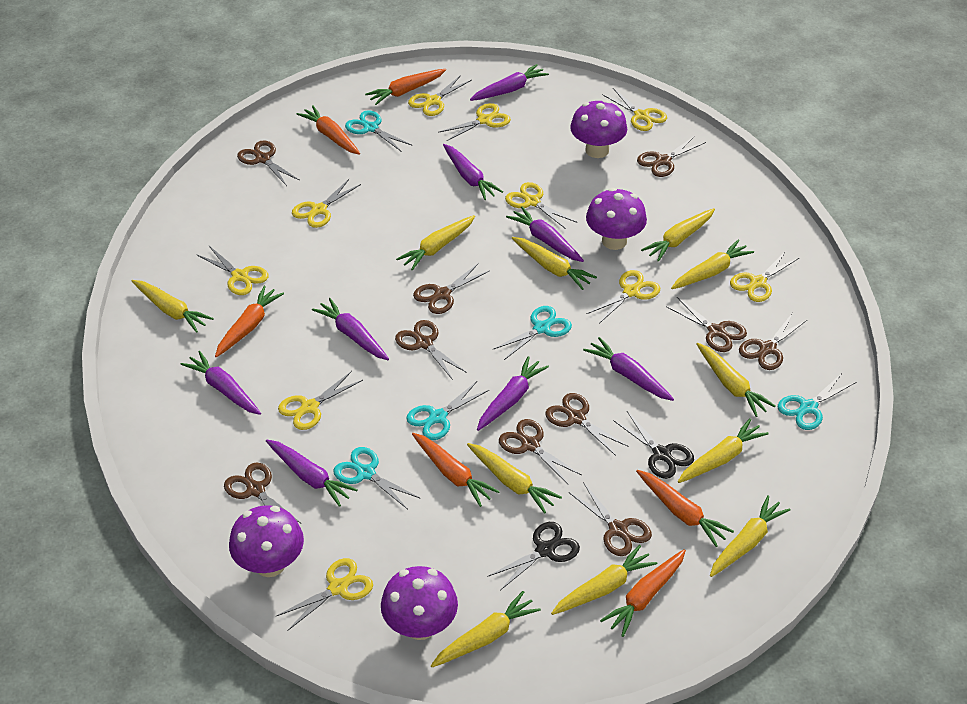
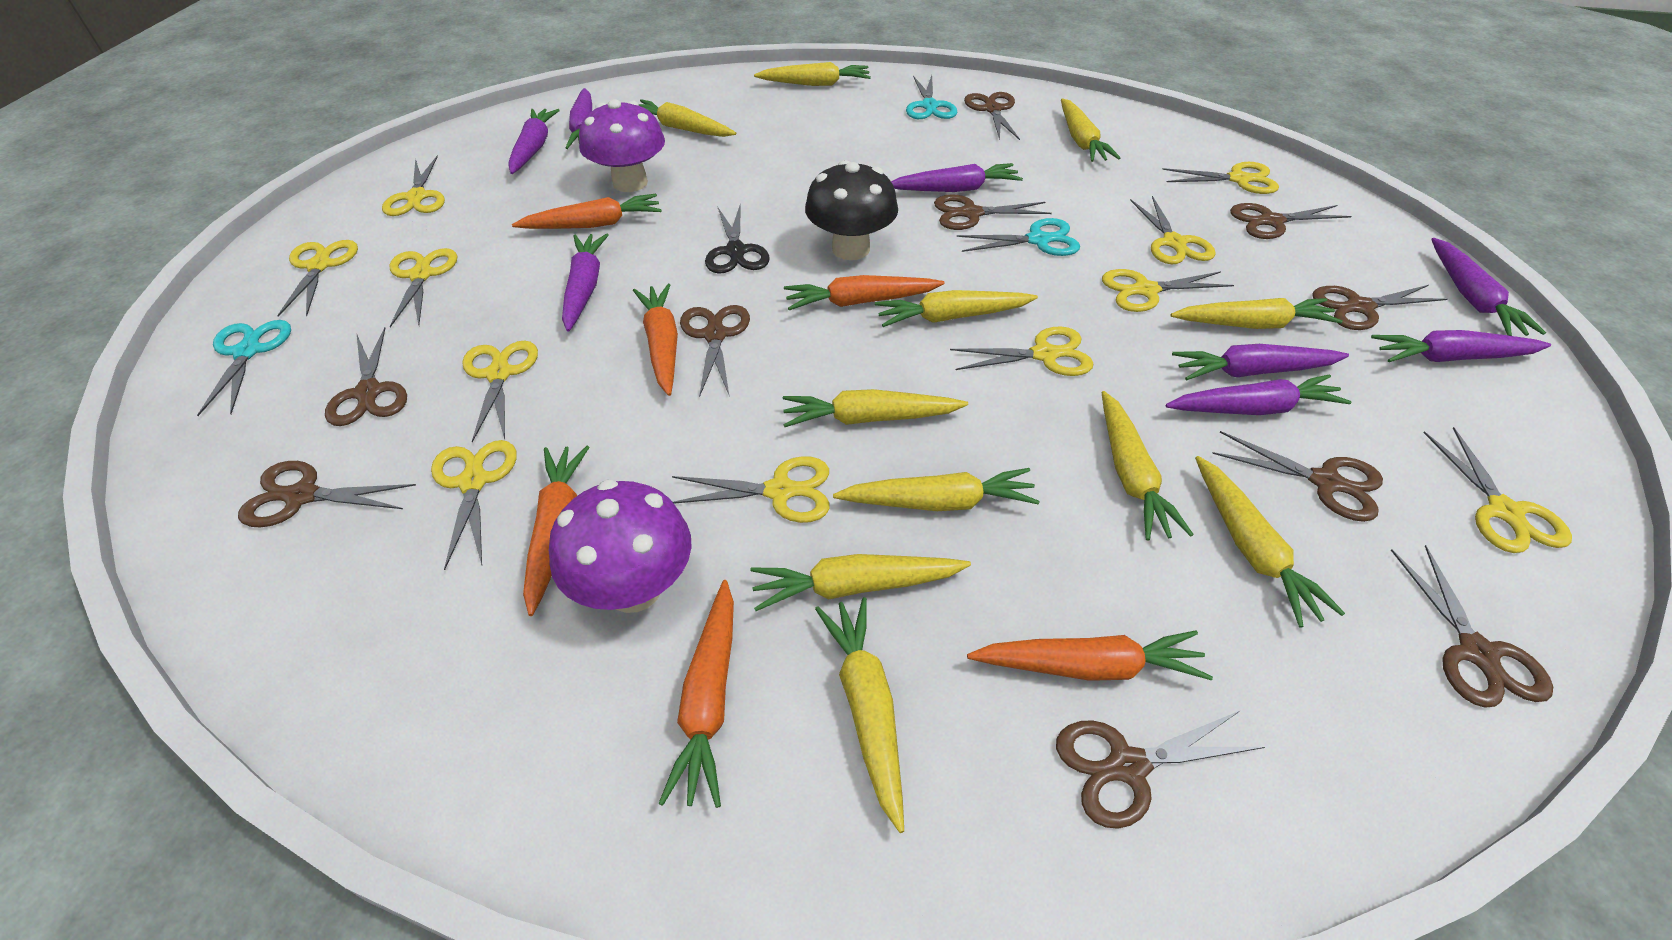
black mushroom: none = 0 -> [805,160,898,260] = 1
black scissors: [487,522,580,590] [613,411,694,479] = 2 -> [705,204,770,274] = 1
purple mushroom: [229,505,304,577] [381,566,458,640] [570,100,627,158] [586,188,647,250] = 4 -> [549,480,692,613] [579,99,665,192] = 2
turquoise scissors: [333,447,421,509] [345,110,411,152] [406,381,489,440] [492,306,572,360] [778,373,856,430] = 5 -> [197,320,291,416] [906,75,957,119] [957,218,1080,256] = 3
yellow scissors: [196,246,269,295] [276,558,373,631] [278,371,363,430] [292,179,361,228] [408,75,472,116] [438,103,511,141] [505,182,577,229] [587,270,660,324] [602,88,667,131] [730,251,799,302] = 10 -> [277,240,358,317] [382,156,445,216] [389,248,457,327] [431,440,517,570] [462,341,538,442] [672,456,830,523] [950,327,1093,376] [1102,269,1234,312] [1130,196,1216,264] [1162,162,1279,194] [1423,427,1572,553] = 11

